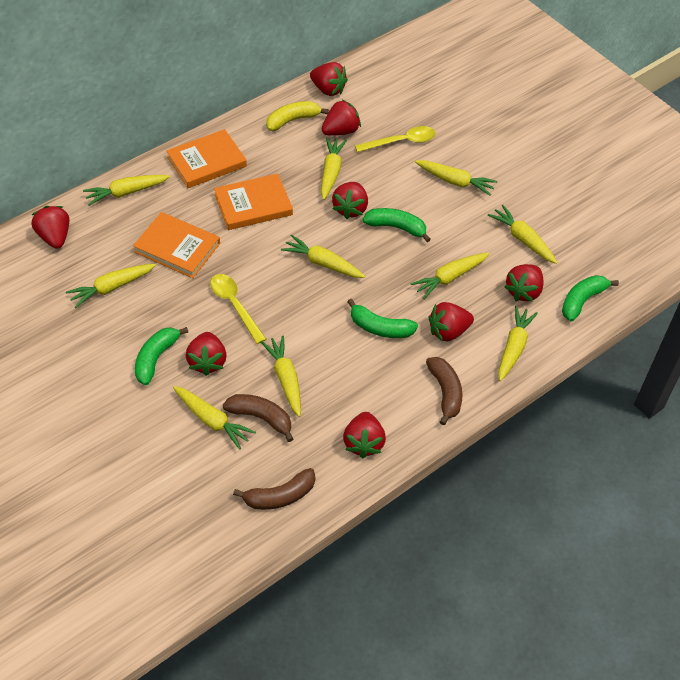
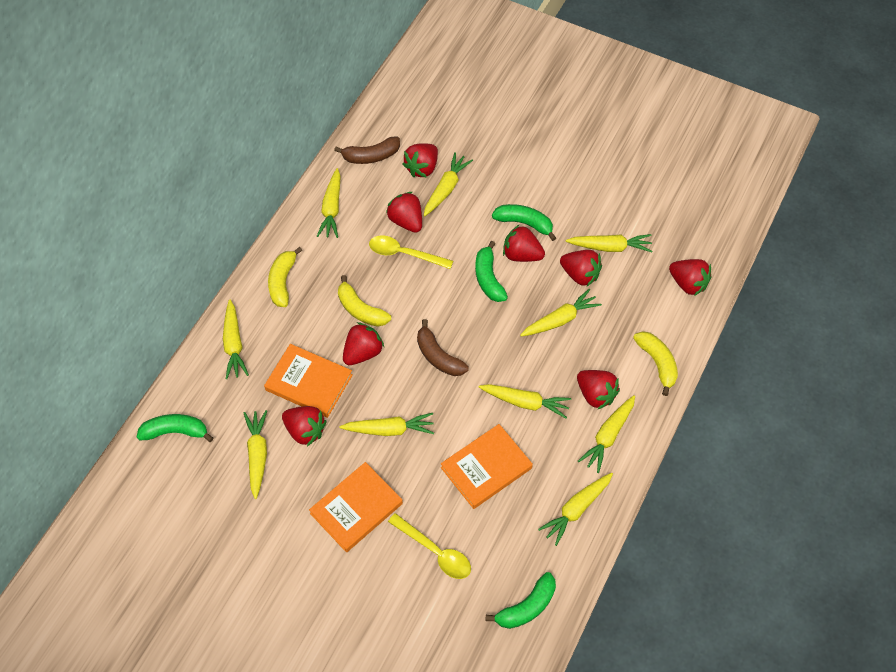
brown banana: [223,394,293,442] [233,468,315,510] [426,357,462,425] = 3 -> [334,137,400,164] [417,319,469,376] = 2
yellow banana: [266,101,329,131] = 1 -> [268,247,303,307] [338,275,391,327] [633,331,678,396] = 3

